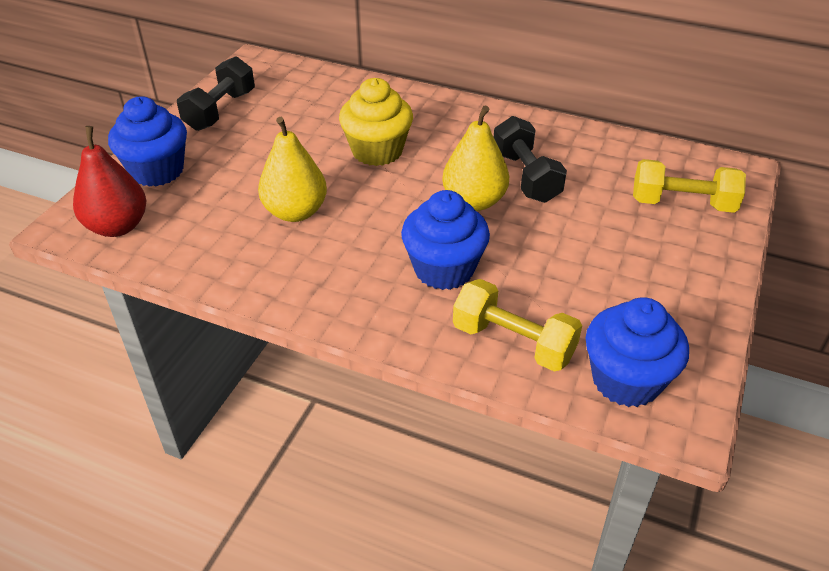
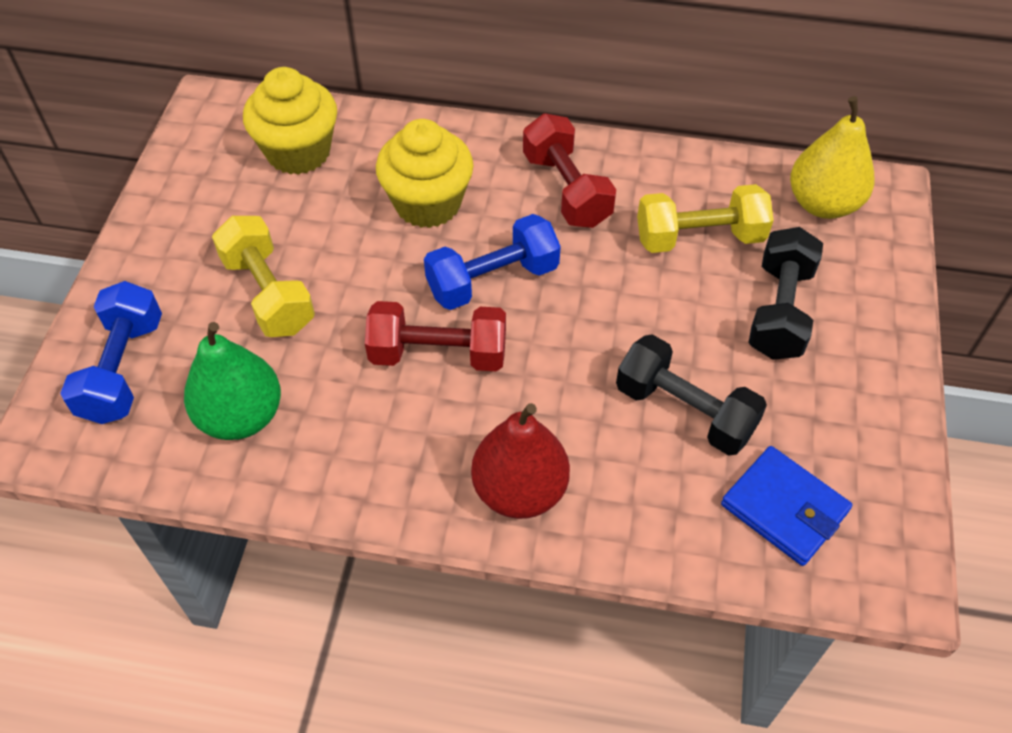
blue cupcake: [108,96,187,187] [401,190,490,290] [586,297,689,407] = 3 -> none = 0
blue dumbbell: none = 0 -> [60,281,162,424] [424,214,561,310] = 2
blue wallet: none = 0 -> [721,446,852,566] = 1
green pear: none = 0 -> [184,322,281,440] = 1
red dumbbell: none = 0 -> [365,301,506,372] [523,113,616,228] = 2
yellow cupcake: [339,78,413,166] = 1 -> [243,67,337,175] [376,119,474,228] = 2
yellow pear: [258,117,327,222] [442,105,509,211] = 2 -> [790,96,874,219] = 1

